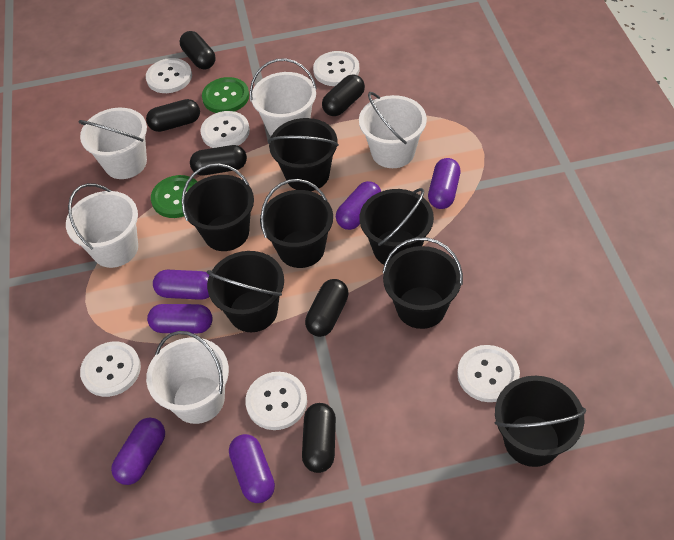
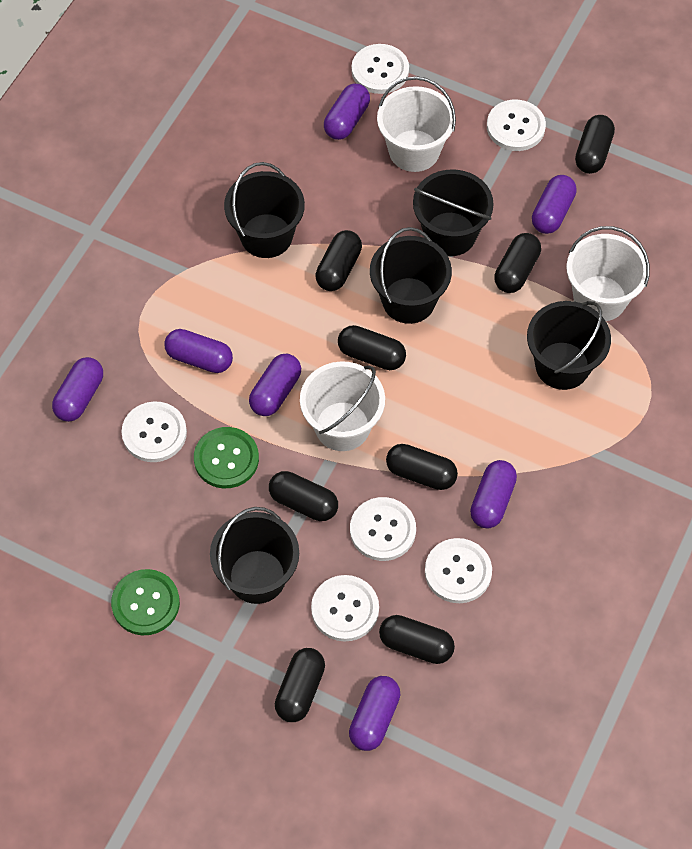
black bucket: [181,163,254,251] [207,251,284,332] [260,179,333,268] [268,118,339,191] [360,188,434,264] [382,237,463,329] [495,376,586,467] = 7 -> [210,507,299,604] [224,162,305,258] [370,227,452,324] [413,169,494,256] [527,301,611,390] = 5
black capsule: [146,99,200,132] [180,31,215,69] [190,145,247,175] [302,403,336,473] [305,279,349,337] [322,75,365,116] = 6 -> [269,471,338,521] [275,648,325,722] [315,230,362,291] [338,325,406,370] [379,615,455,664] [386,444,458,490] [494,233,541,293] [575,115,615,174] = 8
purple capsule: [111,418,165,485] [147,304,213,333] [153,270,209,300] [229,434,275,503] [336,181,381,230] [428,158,460,209] = 6 -> [52,357,103,422] [164,329,233,373] [249,354,301,416] [324,84,370,140] [349,676,400,751] [470,460,517,528] [532,175,577,234] = 7
white bucket: [66,183,138,268] [79,108,147,179] [146,331,229,424] [250,58,317,136] [359,92,427,168] = 5 -> [300,361,385,451] [377,76,456,172] [566,226,650,321] = 3

